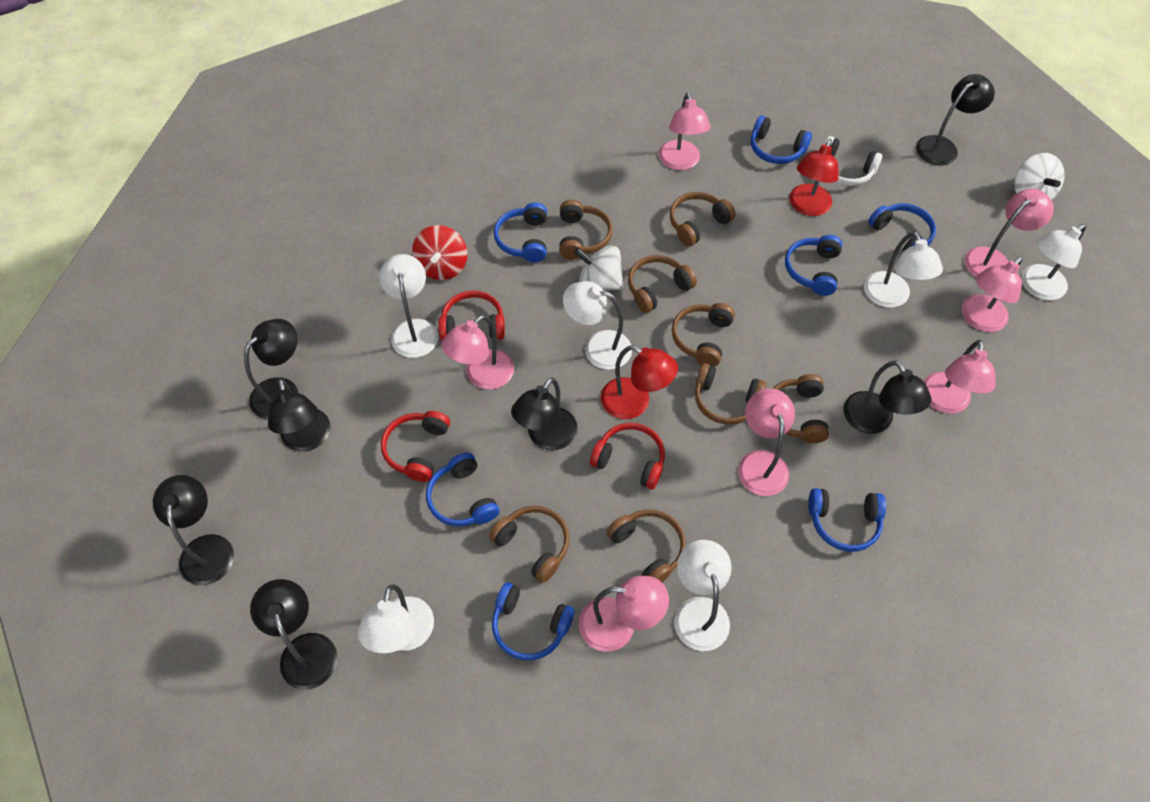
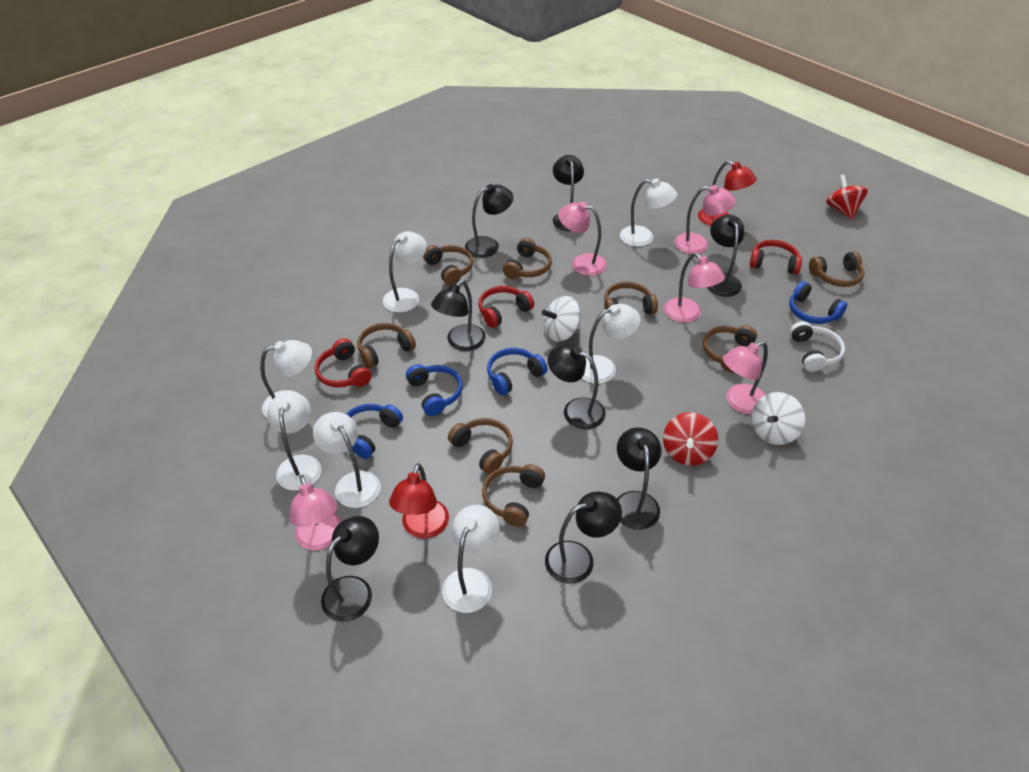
black lamp: [153,475,234,585] [244,319,299,419] [250,579,337,690] [268,379,331,452] [511,378,578,450] [844,361,932,434] [916,74,995,165] = 7 -> [321,516,379,622] [431,280,486,351] [465,184,513,258] [545,492,622,584] [548,345,605,429] [553,155,584,231] [617,427,662,530] [707,215,745,297] = 8
blue headphones: [426,452,499,526] [492,583,574,660] [494,202,547,263] [751,115,812,164] [785,235,842,296] [808,488,886,552] [868,203,936,252] = 7 -> [346,404,403,459] [406,364,463,416] [487,348,548,395] [789,281,847,324] = 4
pink lamp: [442,315,514,389] [579,576,669,652] [659,92,711,170] [738,388,795,496] [924,340,996,414] [962,256,1023,332] [964,189,1054,277] = 7 -> [290,475,342,550] [558,202,607,276] [664,253,725,323] [674,185,736,254] [723,341,768,415] = 5
red spinning top: [412,225,467,280] = 1 -> [663,412,718,466] [826,174,868,220] = 2
white lamp: [358,584,434,653] [379,254,438,358] [563,281,632,370] [674,540,732,651] [864,231,943,308] [1021,224,1087,300] = 6 -> [260,340,312,417] [267,392,321,491] [313,412,381,508] [383,231,427,312] [442,505,499,613] [582,304,641,384] [620,178,677,247] = 7

